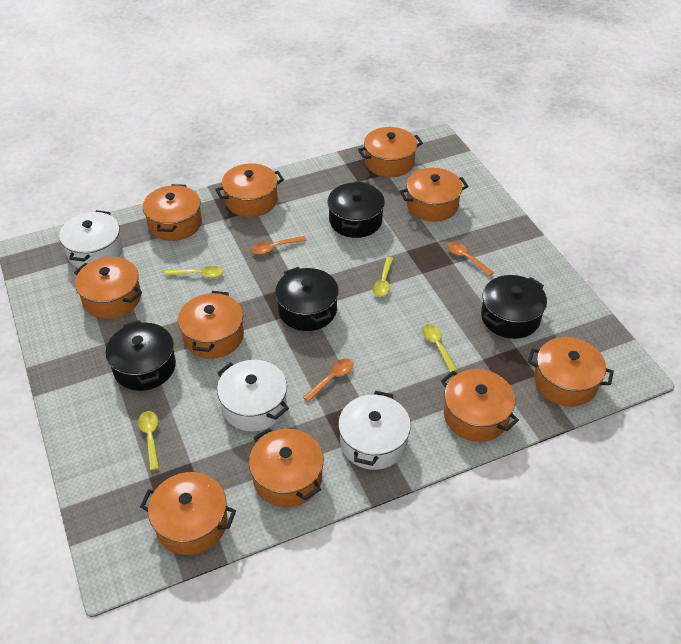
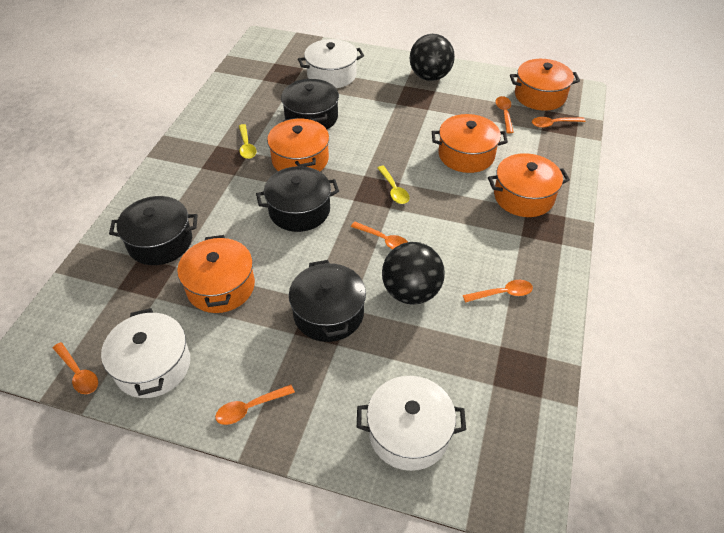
black ball: none = 0 -> [382,242,445,305] [410,34,455,81] = 2
orange pot: [74,257,142,319] [140,472,236,555] [143,184,202,241] [178,291,244,359] [215,163,284,217] [249,428,324,507] [358,127,423,177] [399,168,468,222] [441,369,519,442] [528,337,614,407] = 10 -> [177,235,255,313] [267,118,329,171] [432,114,508,173] [488,153,570,217] [510,59,580,111] = 5
orange spoon: [251,236,306,254] [303,358,353,402] [447,241,494,276] = 3 -> [53,342,98,394] [215,384,295,425] [351,222,408,250] [463,280,533,303] [496,96,514,133] [532,117,586,128] = 6
yellow spoon: [138,411,159,470] [165,266,223,278] [373,257,393,297] [422,324,458,373] = 4 -> [239,124,256,159] [377,166,410,204] = 2

